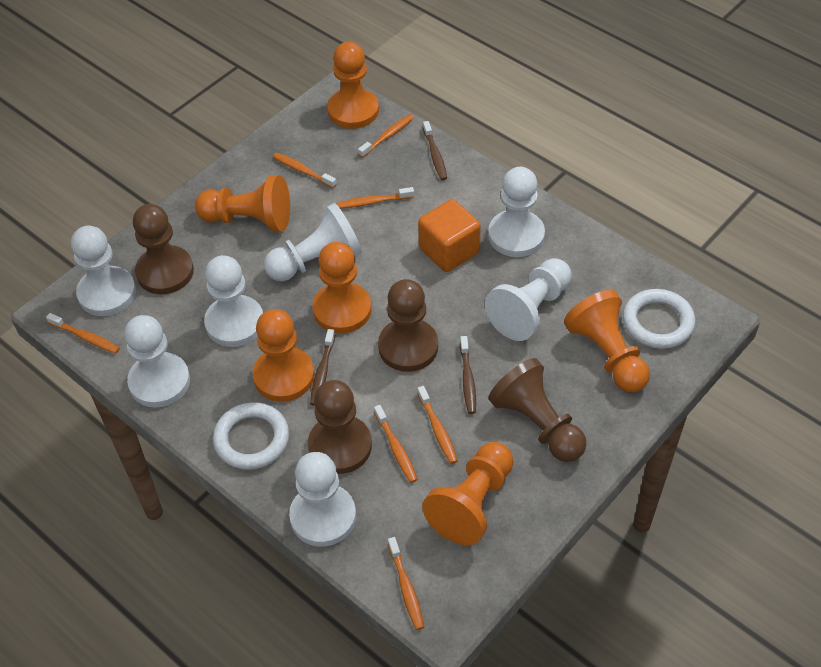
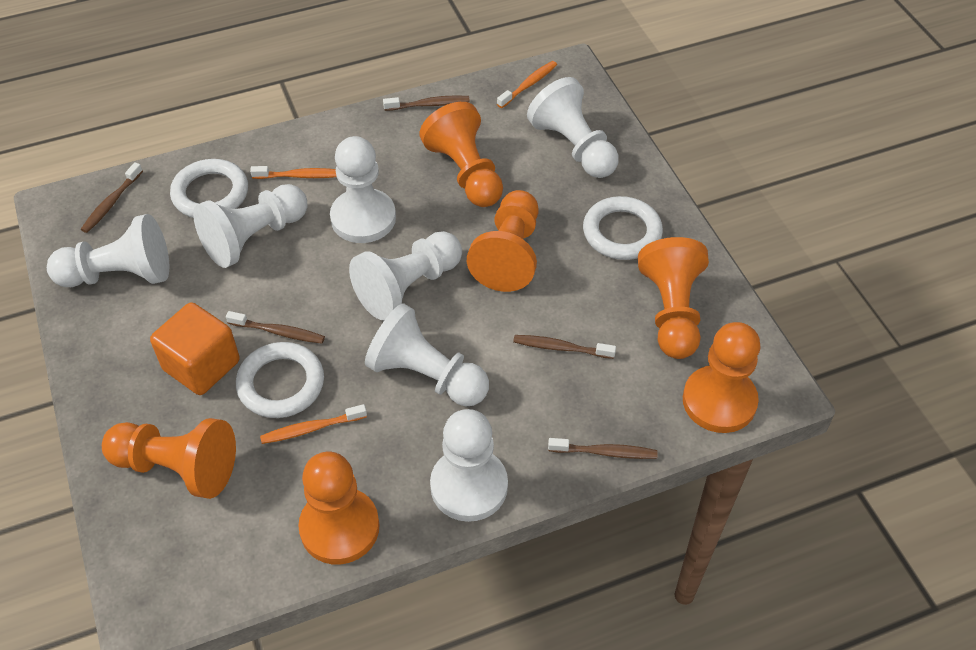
brown pawn: [133,204,194,294] [308,380,372,474] [378,279,438,372] [488,358,586,462] = 4 -> none = 0
brown toothbrush: [310,329,335,406] [423,121,447,180] [460,336,476,414] = 3 -> [81,162,143,233] [226,311,325,344] [383,95,470,111] [513,335,616,359] [548,438,658,459] = 5
orange toothbrush: [46,313,120,353] [273,153,337,188] [336,187,414,209] [358,114,414,158] [374,405,418,483] [388,537,424,630] [417,386,458,464] = 7 -> [250,166,336,179] [260,404,367,444] [497,61,557,108] = 3
white ring: [213,402,289,470] [623,289,696,349] = 2 -> [170,159,248,218] [236,342,324,418] [583,196,663,260] = 3

